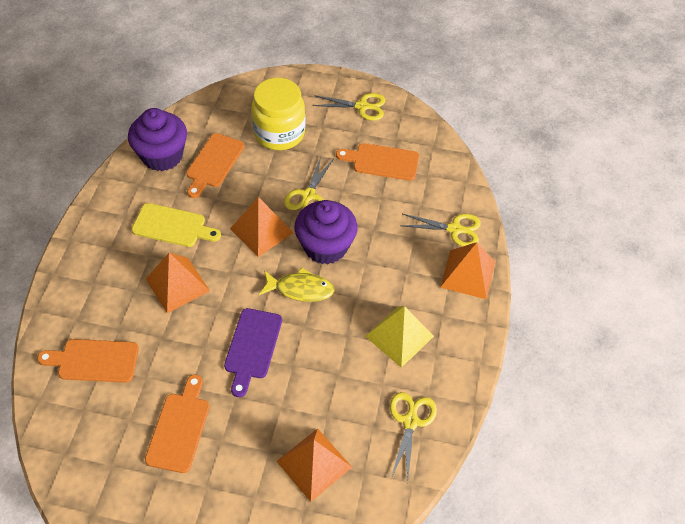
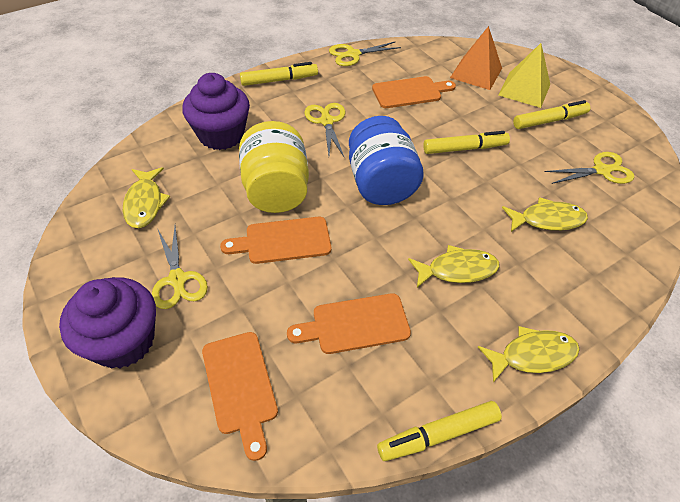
blue jar: none = 0 -> [349,116,424,205] = 1
orange pyramid: [146,253,210,313] [230,197,294,257] [276,429,352,502] [440,242,495,299] = 4 -> [450,26,502,90] = 1
purple cutting board: [224,308,282,397] = 1 -> none = 0
yellow cutting board: [132,203,221,247] = 1 -> none = 0
yellow fish: [259,267,335,302] = 1 -> [122,167,170,228] [408,245,500,288] [478,326,580,383] [502,197,588,232] = 4
yellow marker: none = 0 -> [240,62,318,86] [377,401,502,461] [423,131,510,154] [513,100,590,129] = 4

